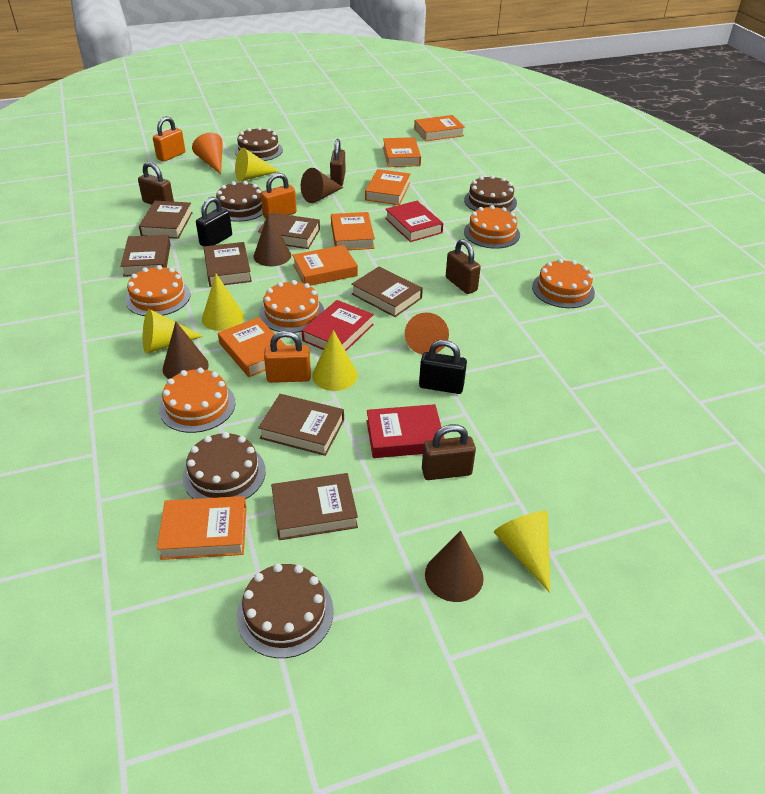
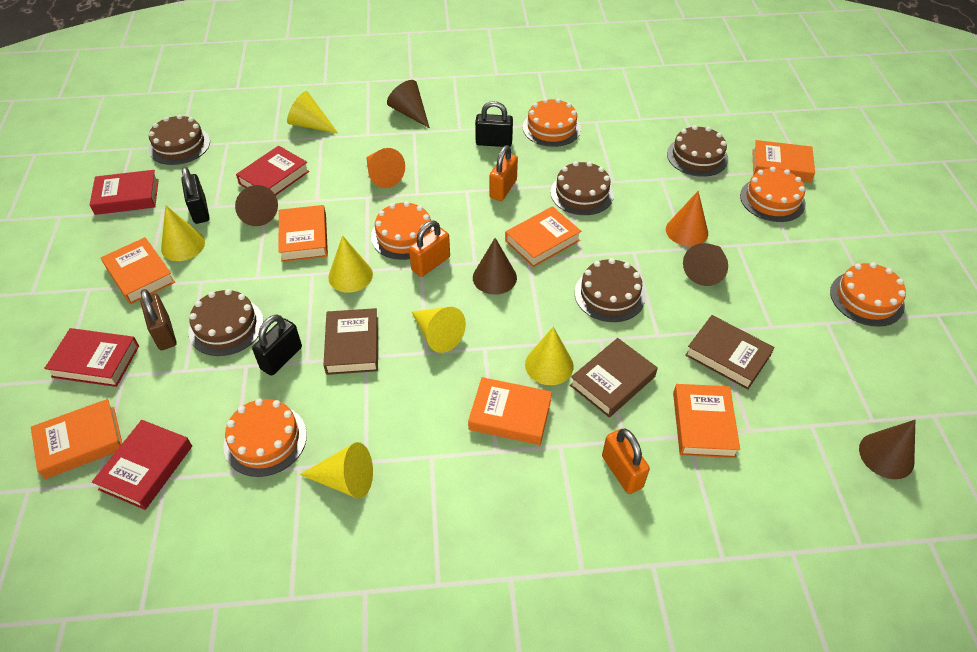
black padlock: [196,197,232,247] [419,340,467,394] = 2 -> [181,167,210,224] [252,314,302,376] [475,101,513,147] = 3
brown book: [121,235,171,277] [139,201,193,239] [204,242,252,287] [258,213,320,249] [258,394,344,456] [271,473,358,540] [351,267,423,317] = 7 -> [323,308,378,375] [570,338,658,418] [685,315,775,390] = 3
brown cone: [163,322,209,379] [254,213,291,266] [301,168,343,203] [425,531,484,602] = 4 -> [235,185,278,226] [387,80,430,128] [473,238,517,295] [683,243,728,286] [859,420,915,479] = 5
brown padlock: [138,162,174,205] [330,139,346,186] [422,424,476,480] [446,239,481,294] = 4 -> [140,289,177,350] = 1
red book: [302,300,374,351] [367,404,445,458] [385,201,443,242] = 3 -> [44,328,139,387] [90,170,159,215] [92,420,192,510] [236,146,309,196] = 4
yellow cone: [143,309,203,354] [202,274,244,331] [235,148,280,181] [312,330,358,391] [494,511,550,593] = 5 -> [161,205,205,261] [287,91,339,134] [300,442,373,499] [328,236,373,293] [412,307,466,353] [525,327,574,385] = 6

